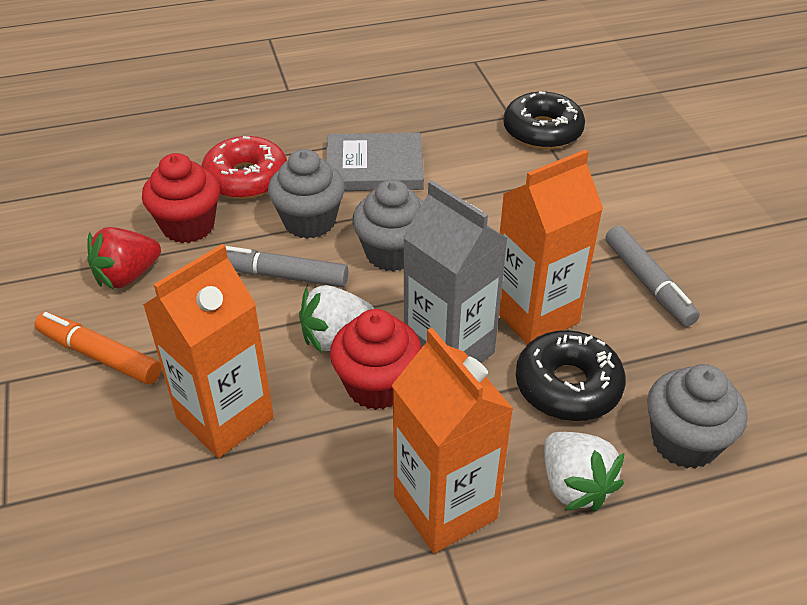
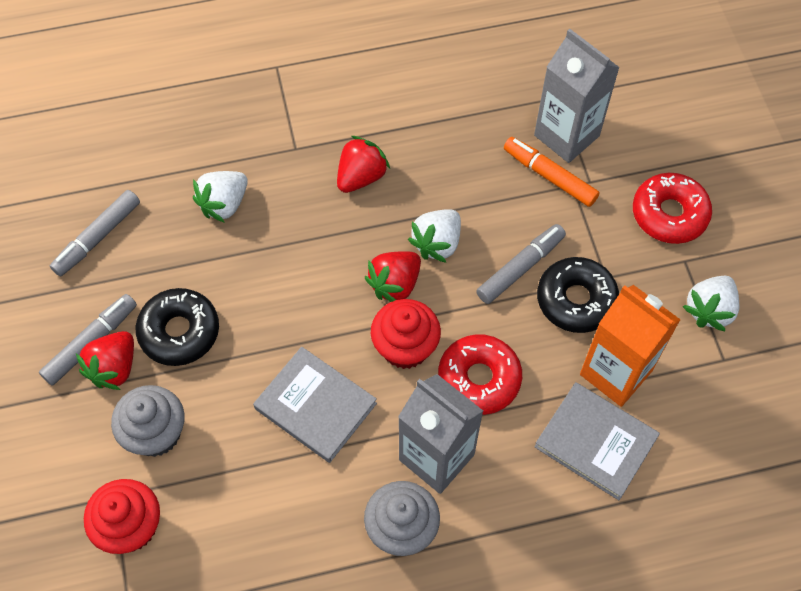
grey book: [326,132,424,191] = 1 -> [253,347,377,463] [534,382,660,500] = 2
grey carton: [403,180,508,363] = 1 -> [398,374,483,494] [534,29,620,163] = 2
grey cupcake: [268,149,345,239] [352,179,423,272] [647,364,748,469] = 3 -> [111,385,185,457] [364,481,440,556] = 2
grey marker: [226,246,348,287] [605,226,700,327] = 2 -> [39,294,137,386] [50,190,140,276] [476,224,566,304] = 3
orange carton: [143,244,274,458] [392,328,513,553] [499,149,603,345] = 3 -> [580,285,681,407] = 1
red donut: [201,136,287,199] = 1 -> [438,334,522,415] [633,173,712,244] = 2
red strawberry: [87,227,161,289] = 1 -> [76,331,134,390] [337,136,390,193] [365,251,421,302] = 3
white strawberry: [299,285,374,353] [544,432,624,512] = 2 -> [193,171,248,223] [408,209,461,263] [682,276,739,331] = 3

